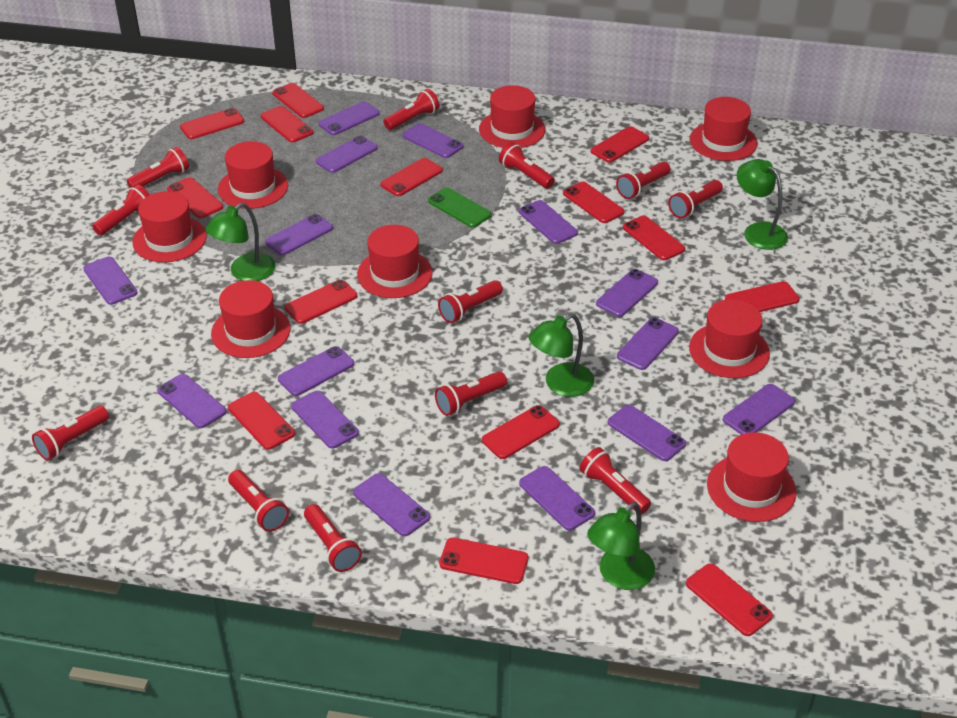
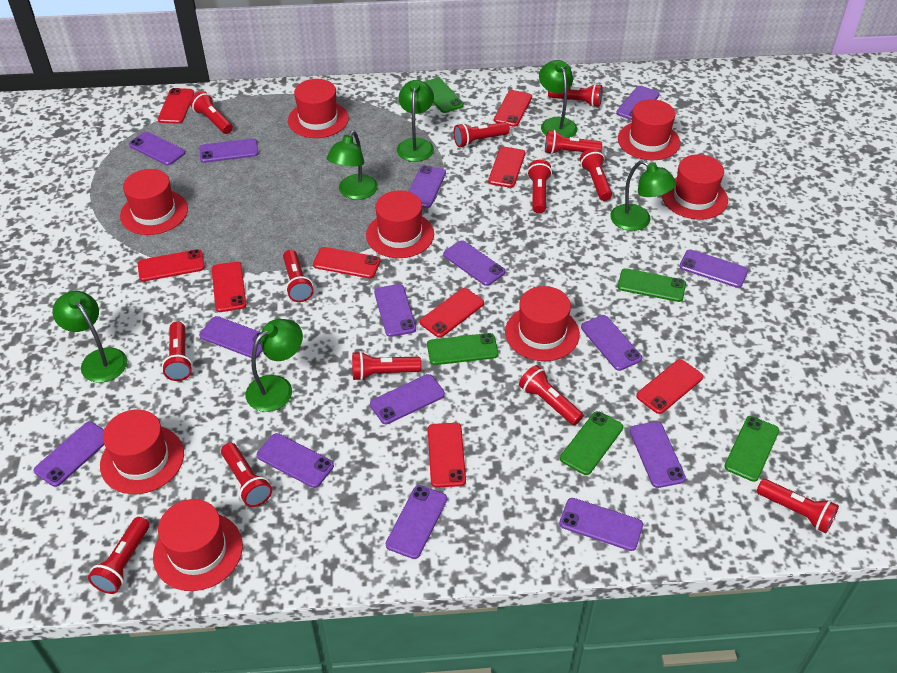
green lamp: [205,203,276,281] [529,313,594,397] [588,502,655,590] [737,159,788,250] = 4 -> [53,291,127,383] [246,319,303,412] [326,130,378,200] [397,80,434,162] [539,60,577,138] [610,160,677,231] = 6
green phone: [428,187,492,228] = 1 -> [424,78,464,113] [427,333,499,365] [560,411,623,475] [618,268,686,302] [724,416,779,482] = 5
red flashlight: [32,406,109,461] [92,185,150,236] [127,147,189,188] [228,470,289,532] [304,504,362,572] [384,89,439,130] [435,371,507,416] [438,280,503,323] [499,142,555,189] [580,447,651,514] [616,162,671,199] [668,180,723,219] = 12 -> [88,517,150,594] [162,321,193,381] [190,91,233,134] [221,443,272,507] [283,250,314,302] [352,351,421,381] [454,122,510,147] [519,365,584,426] [527,160,552,214] [545,130,602,154] [548,84,603,107] [580,148,612,201] [757,479,839,533] = 13
red phone: [167,177,223,218] [180,108,244,139] [228,392,295,450] [260,106,313,142] [272,83,324,118] [284,280,357,324] [380,158,443,196] [439,538,528,584] [482,405,560,459] [563,181,624,223] [590,126,649,163] [623,216,685,260] [686,563,773,636] [725,281,800,312] = 14 -> [138,249,205,282] [158,88,194,124] [212,262,247,312] [313,247,380,278] [420,288,484,338] [428,423,466,488] [488,147,525,188] [494,90,532,127] [636,359,703,414] = 9

